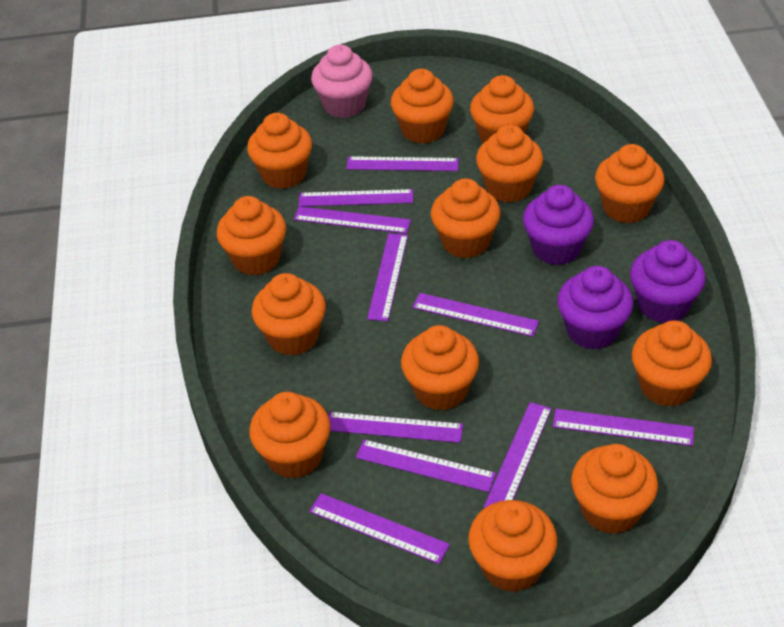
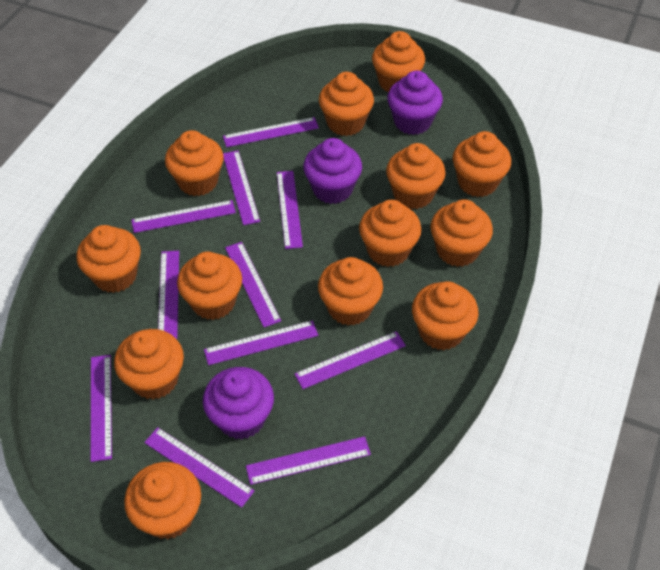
pink cupcake: [311,45,373,118] = 1 -> none = 0
purple ruler: [294,206,411,234] [298,189,413,206] [309,493,450,564] [328,412,463,443] [346,156,459,171] [356,439,496,492] [367,233,408,321] [412,293,539,337] [484,402,552,508] [553,409,694,446] = 10 -> [91,355,112,462] [132,200,236,233] [144,427,254,508] [158,251,179,339] [204,320,318,365] [223,117,319,147] [223,150,260,225] [225,242,281,327] [246,436,371,485] [277,171,303,249] [295,331,406,389] = 11

